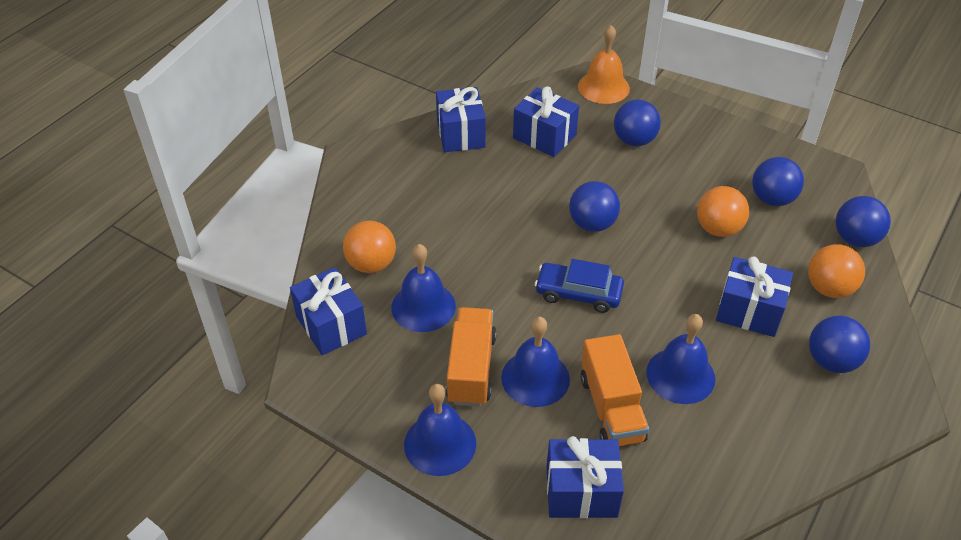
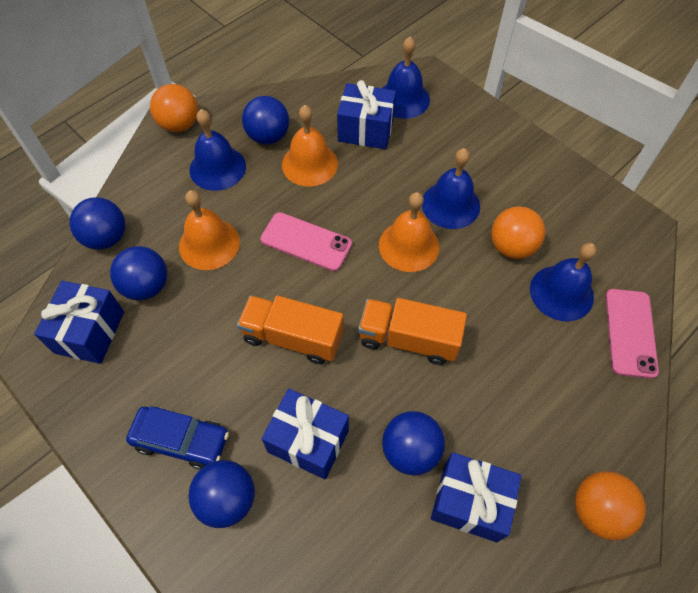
blue gift: [290,267,367,355] [436,87,486,152] [513,86,579,157] [546,436,624,518] [716,256,793,337] = 5 -> [34,281,124,364] [262,389,349,480] [337,80,396,149] [431,452,521,542] = 4
orange bell: [578,25,630,104] = 1 -> [179,190,240,270] [282,105,338,187] [379,192,439,272] = 3
pink phone: none = 0 -> [261,212,352,271] [605,289,659,379] = 2

